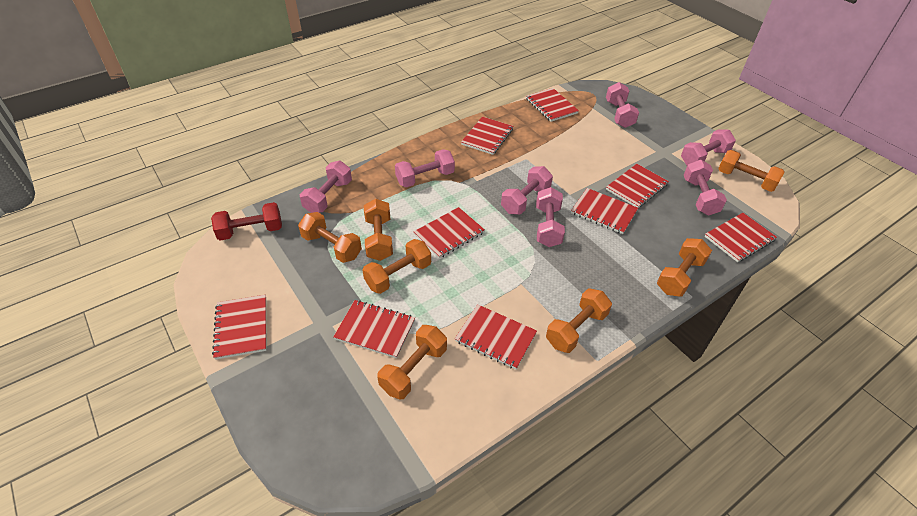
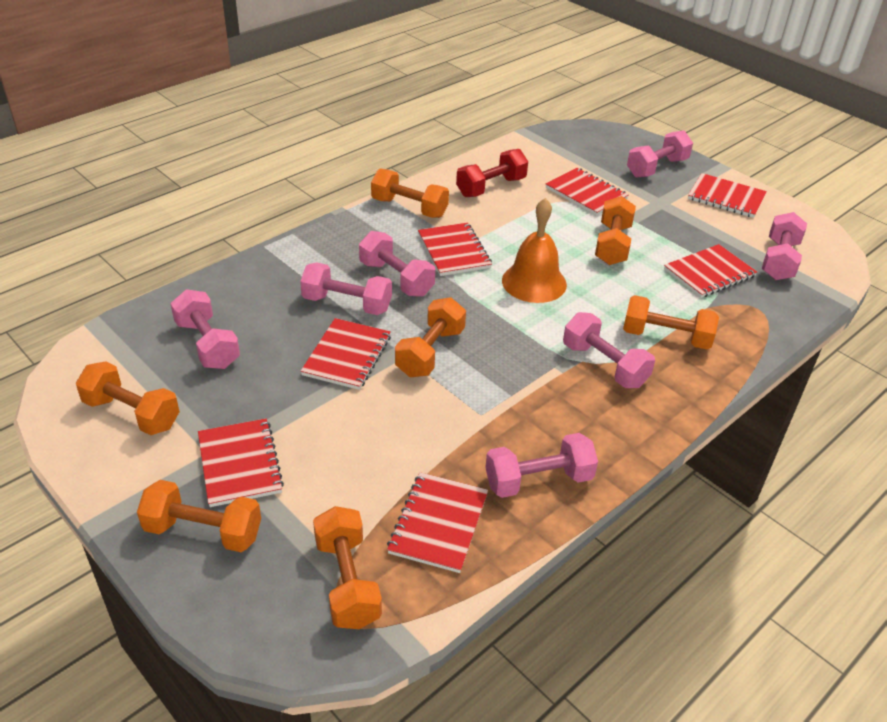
orange bell: none = 0 -> [502,198,567,303] = 1
red notebook: [212,295,266,360] [333,300,415,358] [414,207,485,258] [455,304,537,369] [461,117,513,155] [526,88,579,122] [571,188,638,234] [606,164,669,208] [705,213,777,262] = 9 -> [198,418,284,507] [301,318,391,390] [387,472,488,573] [418,223,492,276] [546,168,628,216] [664,244,757,298] [688,173,767,218] = 7

